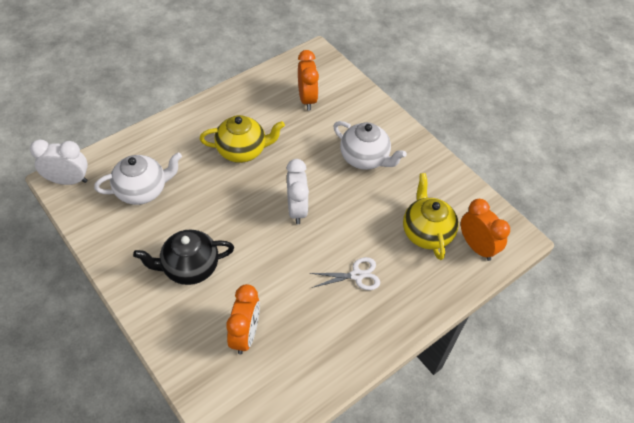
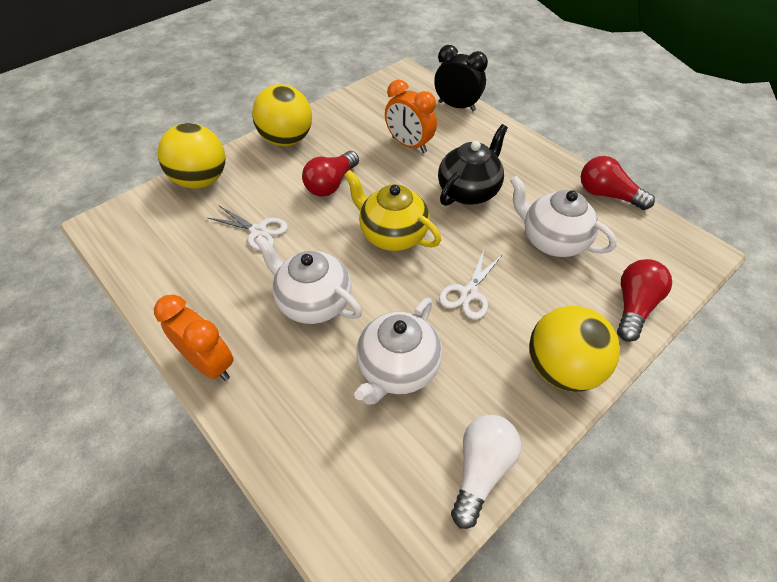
black clock: none = 0 -> [434,45,488,111] = 1
orange clock: [226,284,260,354] [298,50,319,110] [461,199,510,261] = 3 -> [154,295,234,381] [385,80,437,153] = 2
red light bulb: none = 0 -> [302,151,359,197] [581,156,655,210] [617,259,672,342] = 3
white clock: [30,140,88,185] [286,159,309,224] = 2 -> none = 0
white light bulb: none = 0 -> [451,415,521,529] = 1
white scissors: [309,257,380,290] = 1 -> [208,206,288,251] [439,250,502,320] = 2
white teapot: [94,152,182,205] [333,121,407,170] = 2 -> [254,235,362,324] [354,298,442,405] [510,175,617,257] = 3
yellow ball: none = 0 -> [158,123,225,189] [252,84,312,146] [529,306,620,392] = 3
yellow teapot: [200,115,285,163] [403,173,459,260] = 2 -> [344,170,441,251] = 1

